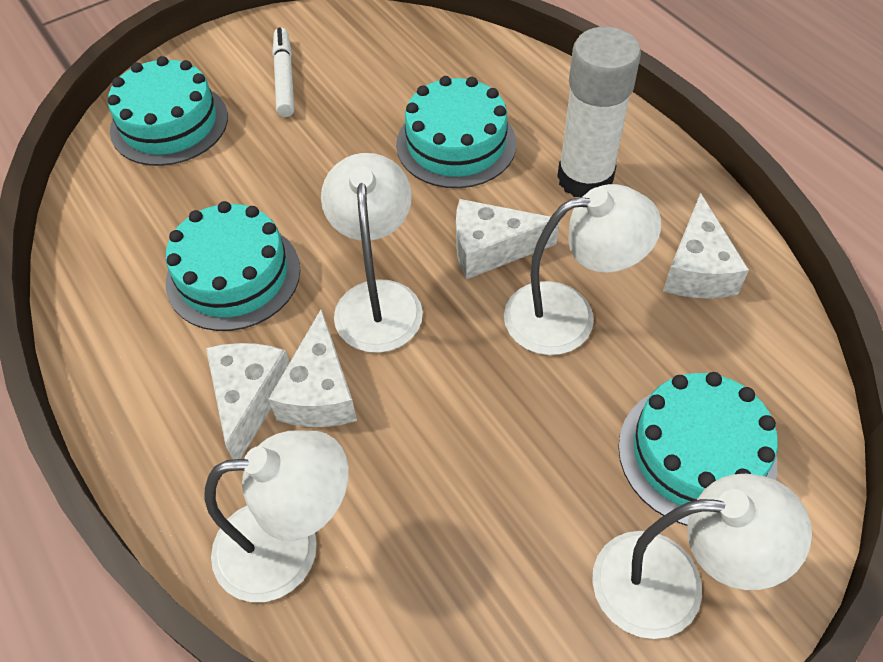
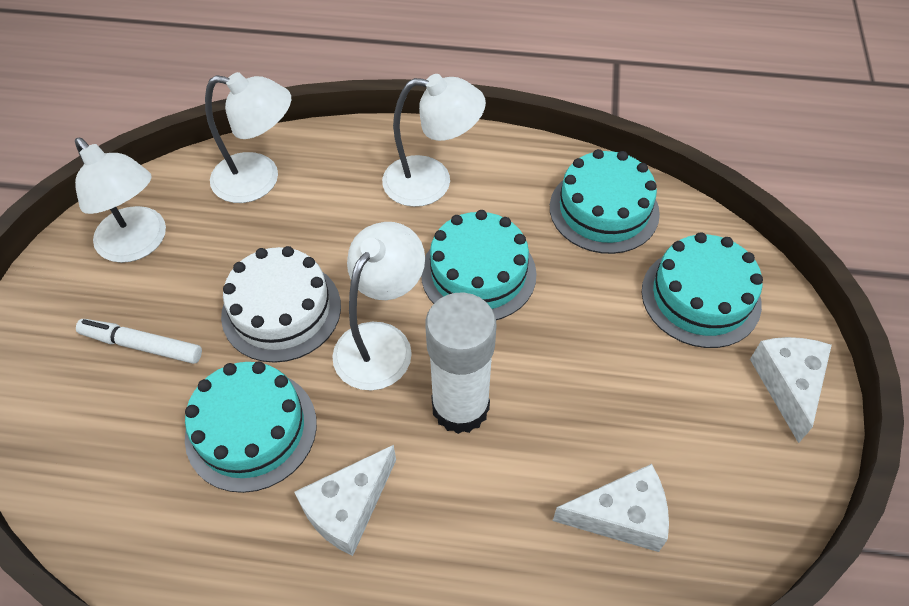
white cake: none = 0 -> [221,246,341,363] = 1
white cheese: [206,343,290,459] [269,309,357,427] [456,199,560,279] [663,193,749,298] = 4 -> [294,445,396,556] [553,464,669,552] [750,337,832,443] = 3

